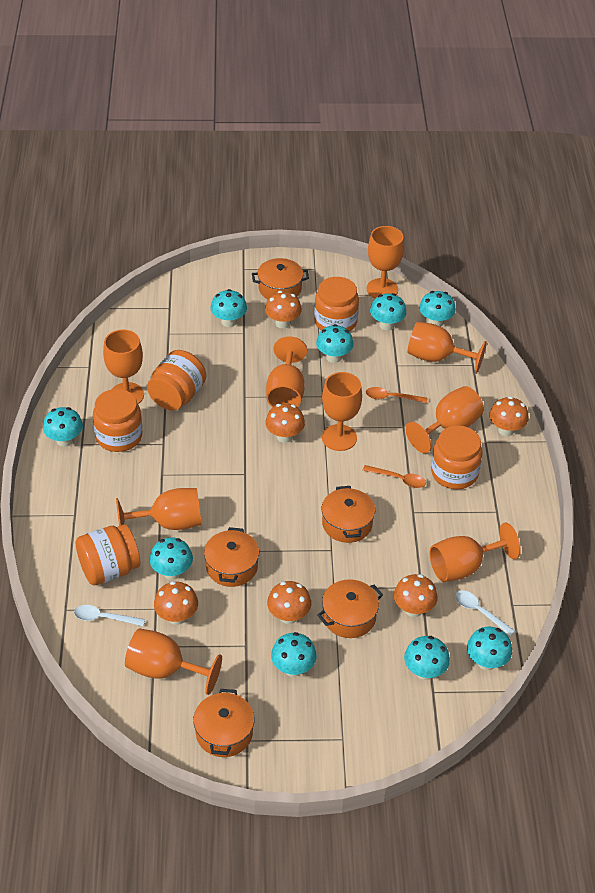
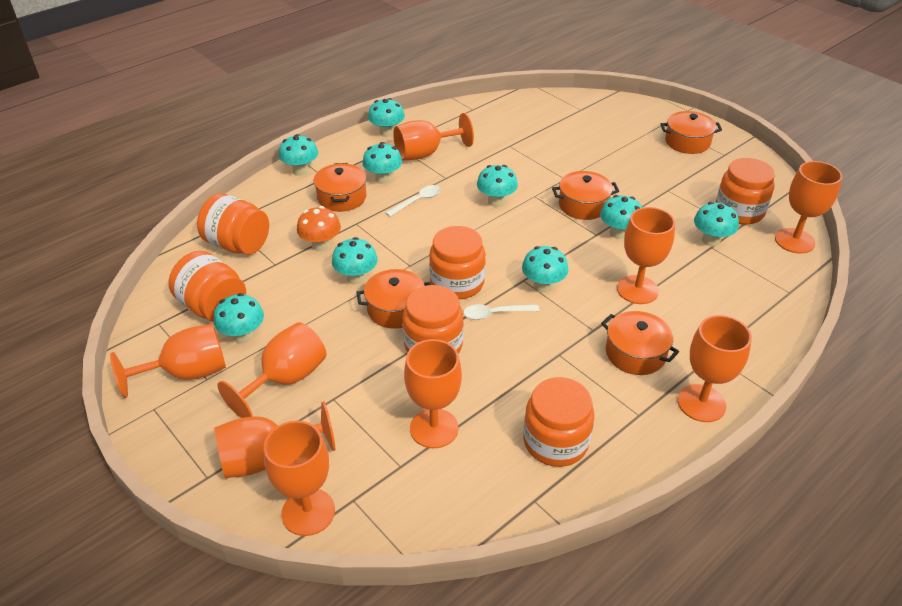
orange jar: [76,524,140,585] [93,389,142,452] [147,350,206,411] [314,277,359,332] [431,425,482,489] = 5 -> [168,251,246,322] [197,193,269,255] [403,285,464,354] [429,226,486,299] [523,377,594,467] [716,158,775,225] = 6
orange mushroom: [154,581,198,625] [265,291,302,329] [265,403,305,443] [267,581,311,624] [394,574,438,617] [489,396,529,436] = 6 -> [297,206,341,252] = 1
orange spoon: [363,465,426,488] [366,387,427,403] = 2 -> none = 0

